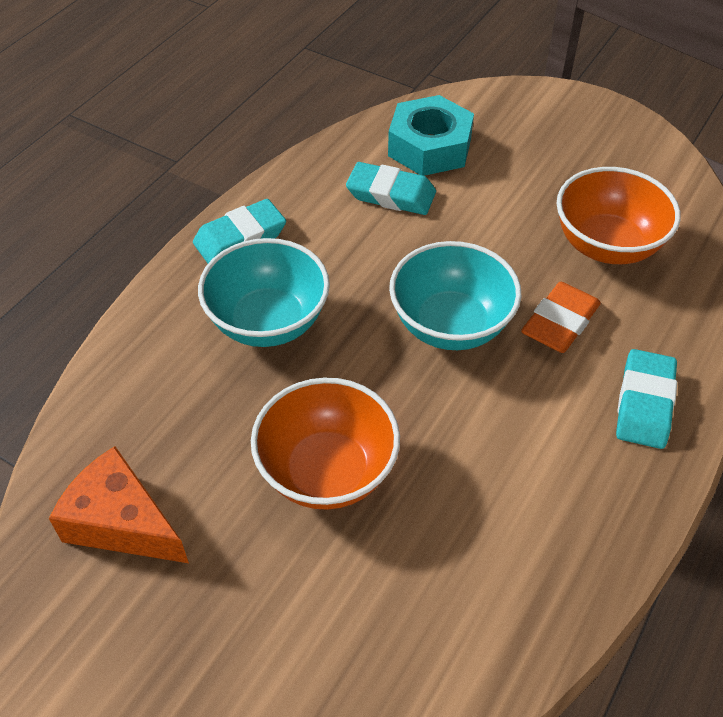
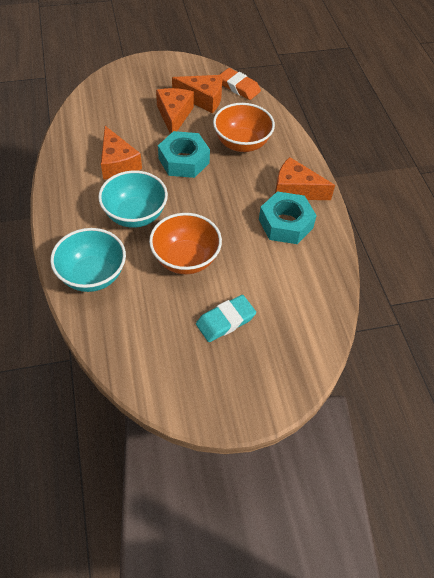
orange cheese: [49,446,189,563] = 1 -> [101,126,142,180] [156,88,194,134] [172,75,222,113] [275,157,335,200] = 4
turquoise eraser: [193,199,286,263] [346,162,436,215] [616,349,677,449] = 3 -> [196,295,256,342] = 1
turquoise nut: [388,95,474,176] = 1 -> [158,131,210,178] [259,191,317,244] = 2

